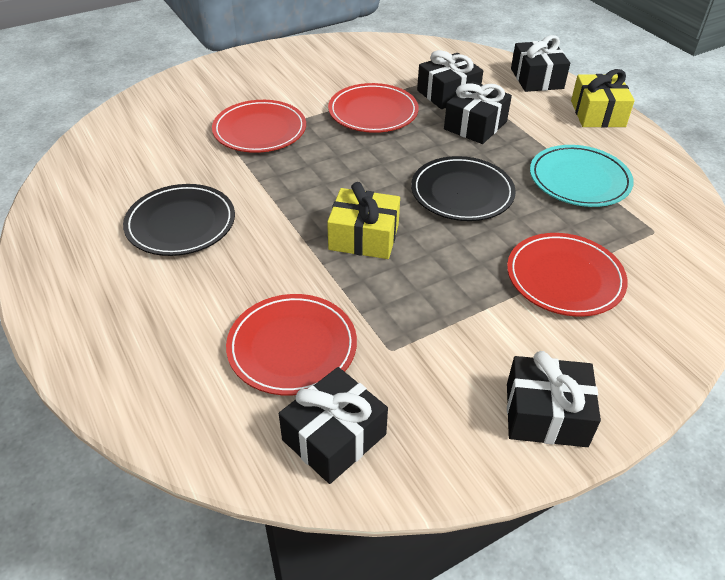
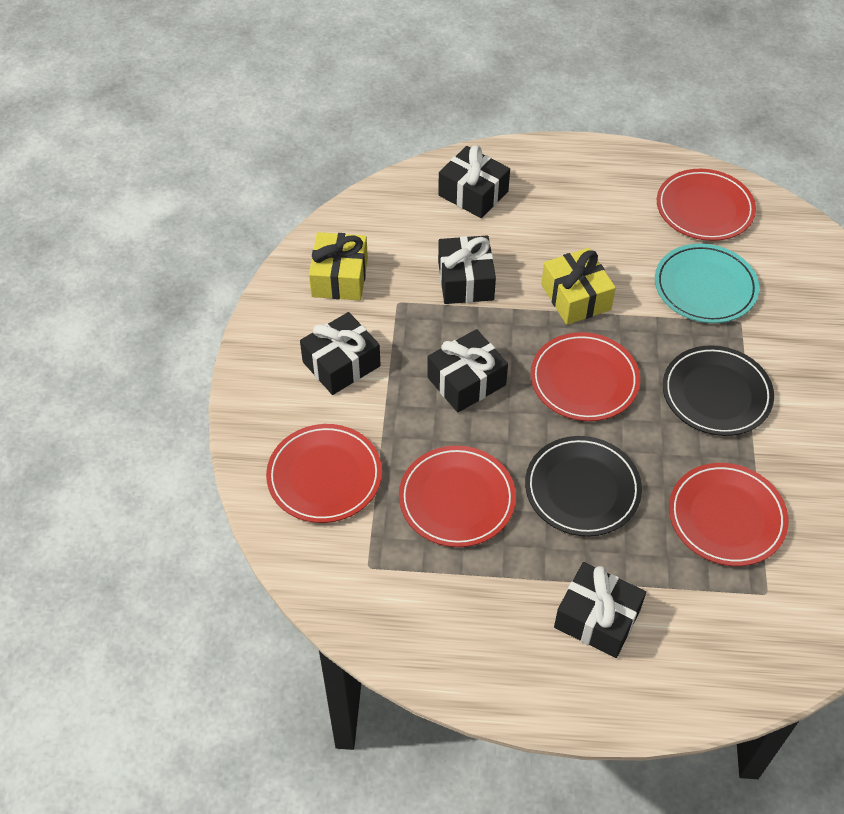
red plate: [212,100,306,153] [226,294,357,395] [328,83,419,133] [507,233,628,317] = 4 -> [266,424,382,523] [399,446,516,547] [530,332,640,421] [657,169,756,241] [669,463,789,566] = 5

